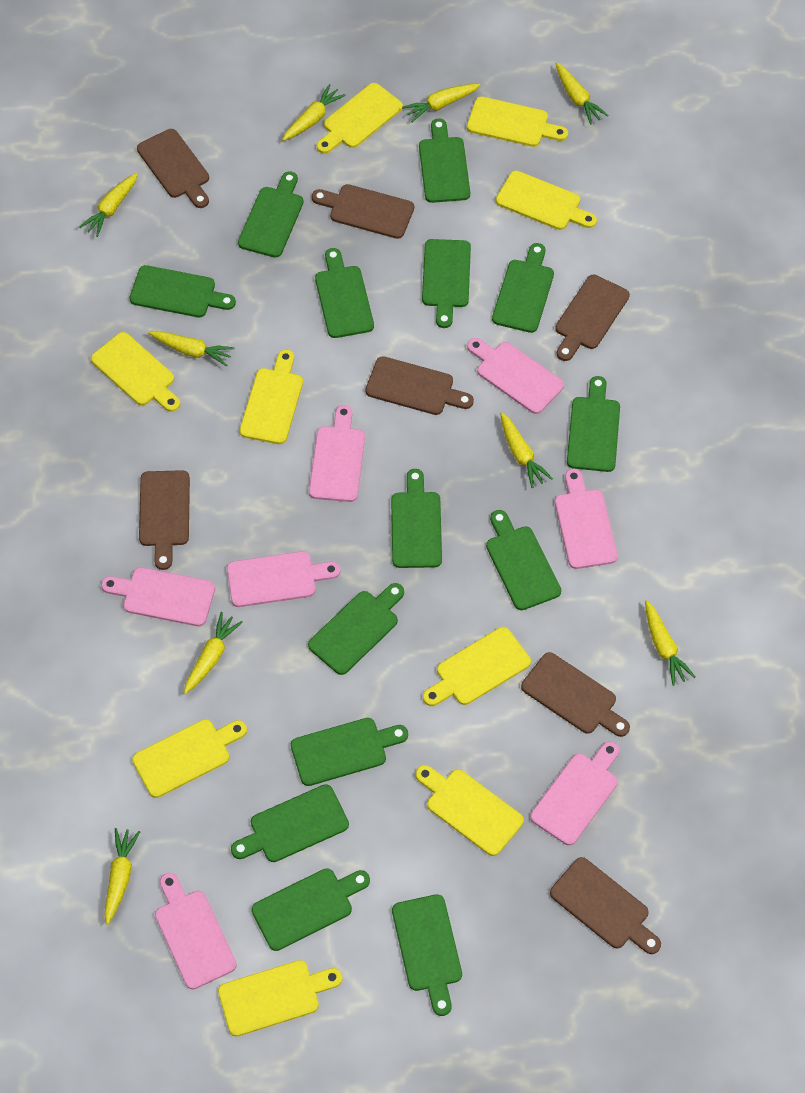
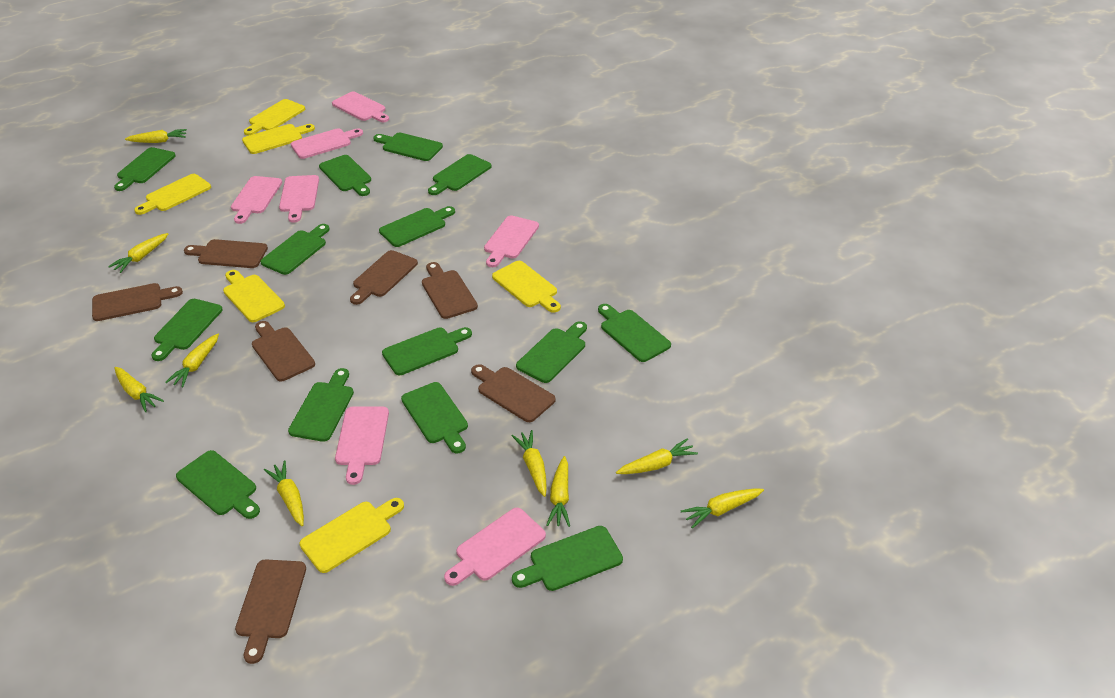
yellow cutting board: [91,332,180,412] [132,719,247,798] [218,960,342,1036] [240,350,303,444] [317,83,403,154] [416,765,524,856] [423,627,531,706] [467,97,568,147] [496,171,597,230] = 9 -> [134,174,211,215] [223,270,285,322] [242,124,315,154] [244,99,305,136] [299,498,404,573] [492,261,561,313] = 6

